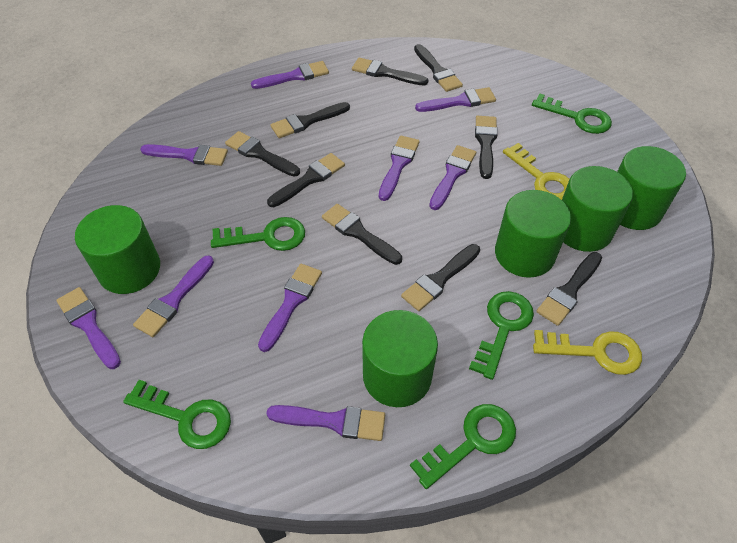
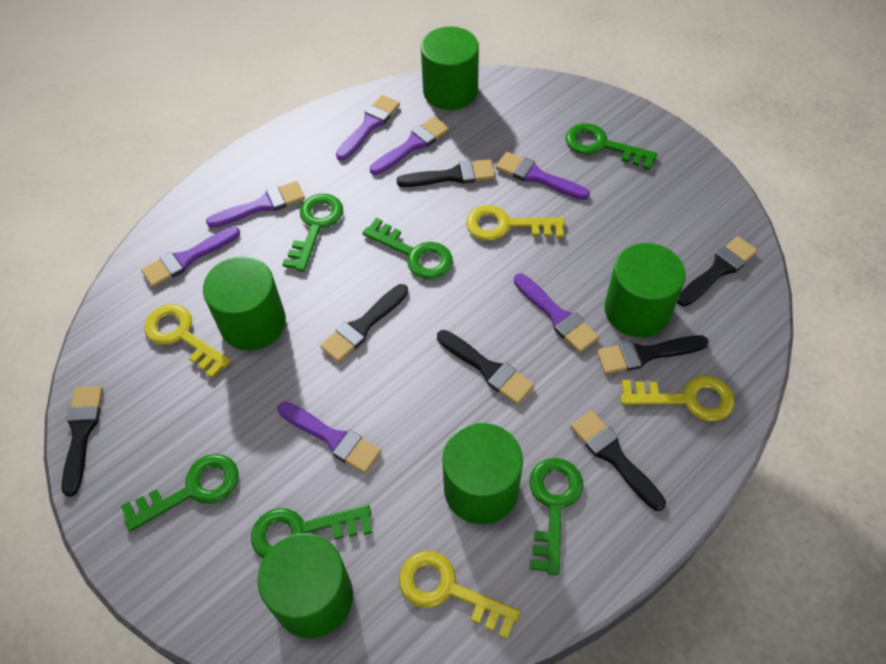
black brush: [225,131,300,177] [267,153,345,207] [271,102,350,138] [322,204,402,265] [352,58,428,86] [401,244,480,311] [414,44,463,92] [475,116,498,179] [536,252,602,326] = 9 -> [62,386,103,497] [320,284,408,362] [397,159,495,187] [437,330,534,405] [570,410,666,511] [597,335,709,374] [677,236,757,306] = 7
green key: [123,380,231,449] [211,217,305,251] [410,404,516,489] [469,291,534,380] [532,93,612,134] = 5 -> [121,454,239,531] [251,504,373,558] [282,194,343,272] [362,218,453,279] [529,458,583,575] [566,123,657,170] = 6
purple brush: [56,287,121,369] [133,255,214,337] [140,144,228,166] [251,61,329,89] [258,264,322,352] [266,405,385,441] [379,136,420,201] [415,87,496,112] [429,145,476,210] = 9 -> [141,226,240,287] [206,181,305,228] [278,402,381,474] [336,95,400,161] [370,117,449,175] [496,152,590,200] [514,273,599,353] = 7
yellow key: [503,143,570,200] [533,330,642,375] = 2 -> [144,304,231,379] [399,551,521,639] [466,205,565,241] [621,376,734,421] = 4

